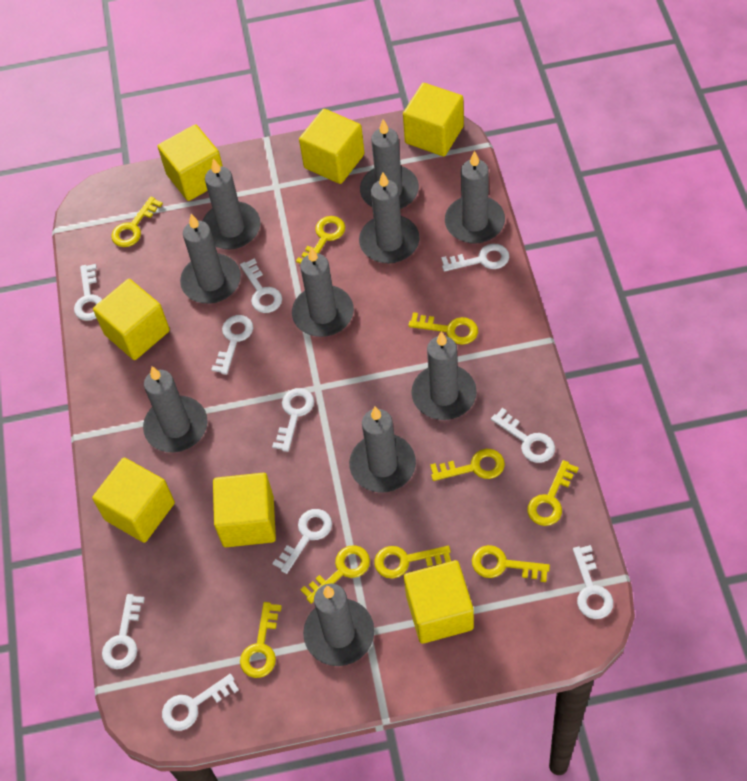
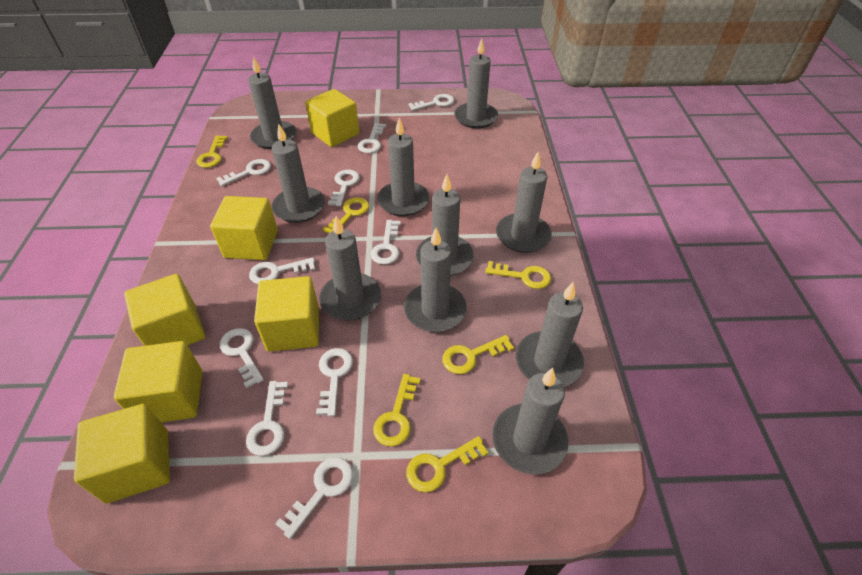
yellow cube: [92,458,175,543] [93,279,170,360] [158,124,223,201] [213,473,276,547] [299,109,365,184] [403,83,464,156] [404,560,474,644] = 7 -> [74,404,170,503] [114,341,202,423] [124,274,205,346] [210,196,278,260] [254,276,319,352] [305,89,359,147] = 6
yellow key: [111,197,163,247] [240,602,282,678] [296,216,345,264] [300,545,370,604] [374,546,451,579] [408,312,478,345] [430,449,505,481] [472,545,550,582] [527,460,579,526] = 9 -> [196,135,228,168] [322,197,369,233] [373,374,421,446] [406,436,489,492] [442,335,514,374] [485,261,551,289] = 6

